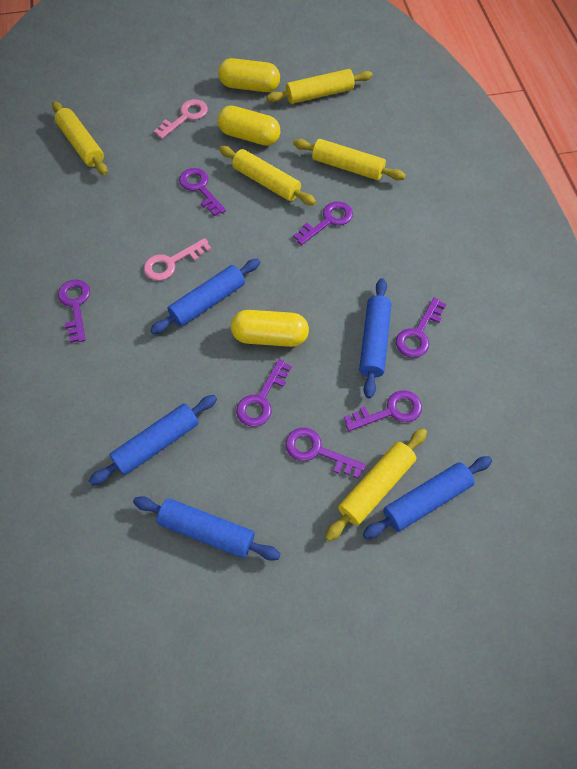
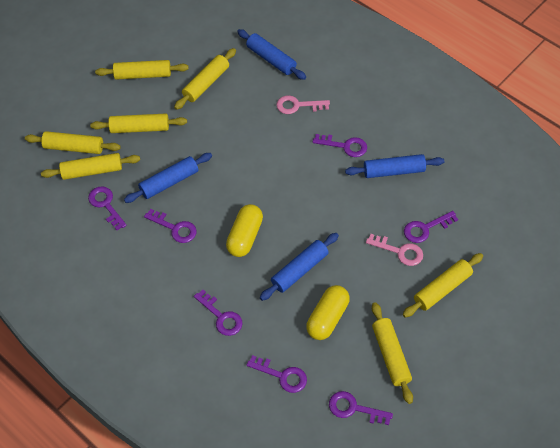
blue rolling pin: [89,395,217,486] [133,496,280,561] [150,259,260,334] [359,278,392,399] [363,456,492,539] = 5 -> [124,153,212,203] [237,29,306,80] [260,233,339,301] [345,154,444,178] = 4
yellow capsule: [218,58,280,92] [218,106,280,146] [231,310,309,347] = 3 -> [226,204,263,257] [306,285,350,340] = 2
yellow rolling pin: [52,101,108,175] [219,146,316,205] [267,69,373,104] [293,139,406,181] [325,428,427,541] = 5 -> [25,131,121,154] [41,153,140,180] [90,114,187,133] [95,60,189,80] [174,48,236,110] [372,302,413,404] [403,253,483,317] = 7

